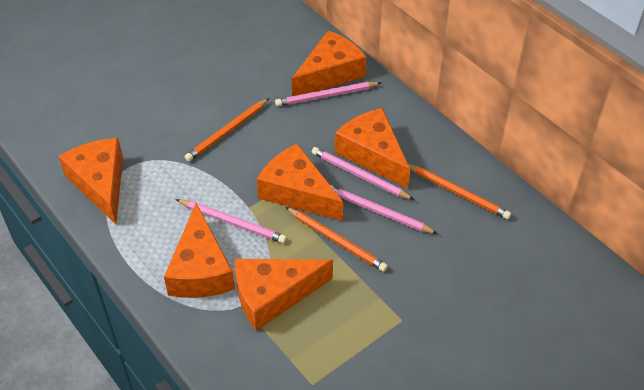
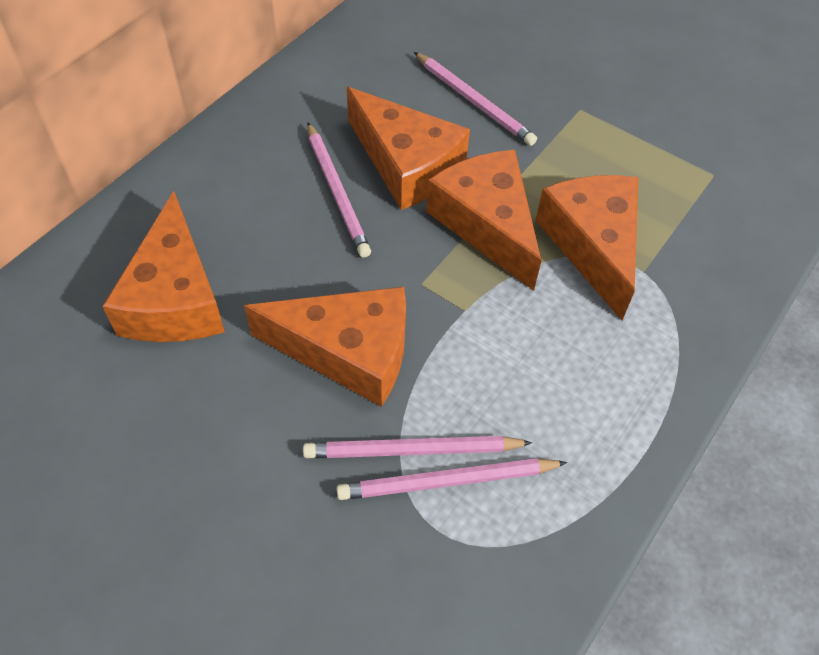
orange cheese: [58,138,123,224] [164,203,235,298] [235,259,333,331] [257,144,343,221] [292,30,367,96] [335,108,410,189] = 6 -> [102,191,225,342] [244,287,406,407] [347,87,470,210] [426,150,542,291] [535,175,638,320] = 5
orange pencil: [185,98,269,161] [285,207,388,272] [408,164,511,219] = 3 -> none = 0

